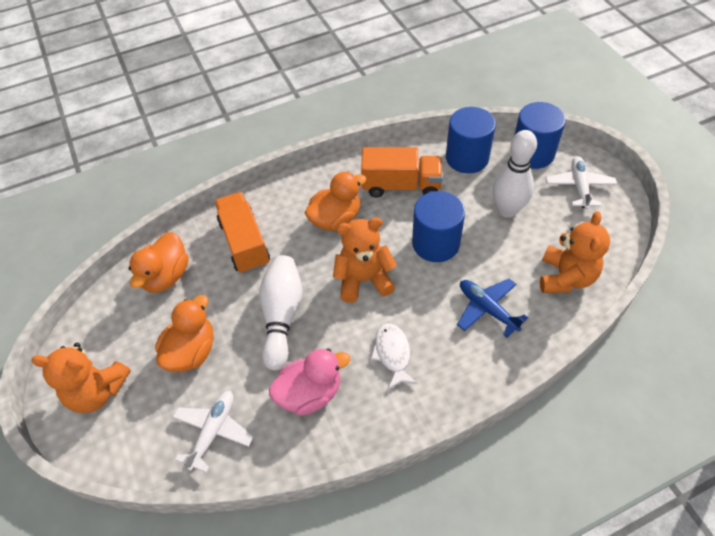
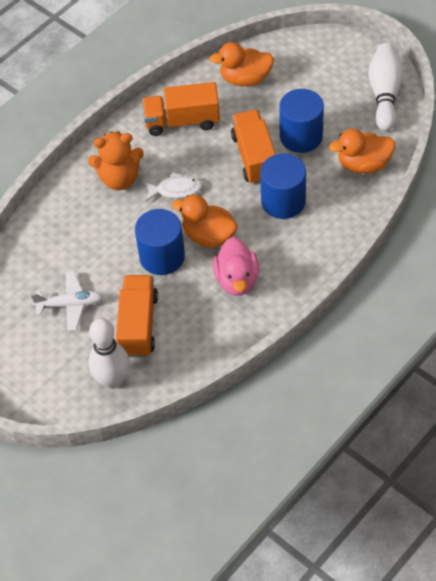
blue plane: [457,279,528,337] = 1 -> none = 0
orange teddy bear: [31,343,131,413] [333,217,397,303] [540,211,610,293] = 3 -> [88,131,144,190] = 1
orange truck: [214,192,270,274] [361,147,443,198] = 2 -> [116,275,158,357] [142,82,220,136] [231,110,276,185] = 3
white plane: [172,391,253,473] [546,156,617,210] = 2 -> [31,271,104,331] = 1

